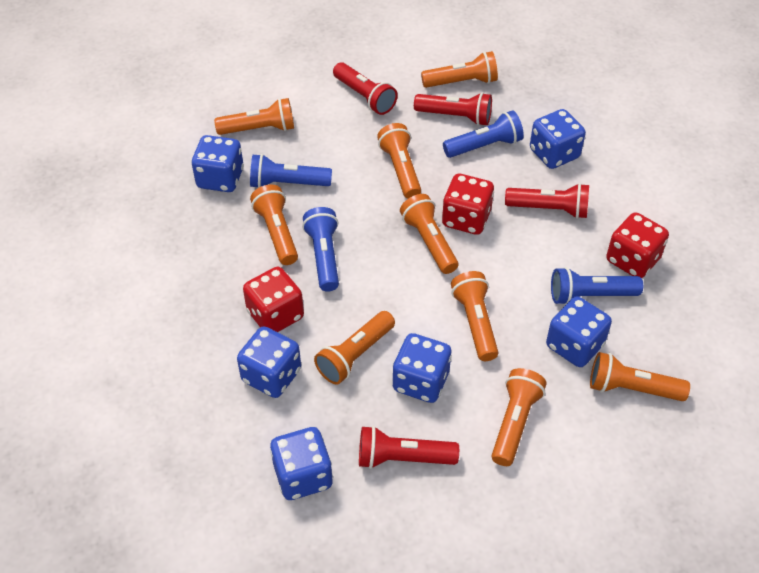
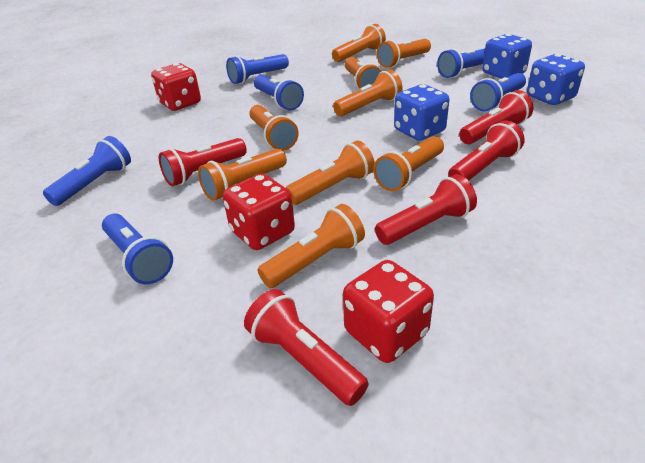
blue dice: [192,135,244,192] [237,326,301,398] [270,427,333,500] [392,333,452,403] [530,109,586,169] [546,296,612,367] = 6 -> [394,84,449,141] [482,34,532,79] [527,54,585,105] = 3
blue flashlight: [250,154,332,188] [302,207,339,292] [443,110,524,158] [551,267,643,305] = 4 -> [43,136,131,206] [102,213,173,284] [226,54,289,84] [254,75,304,110] [437,48,485,78] [470,73,526,111] = 6
red flashlight: [333,62,398,115] [359,426,459,469] [414,92,492,126] [505,183,589,219] = 4 -> [159,138,247,186] [244,289,369,406] [375,174,477,245] [448,121,525,181] [459,90,533,144] = 5

